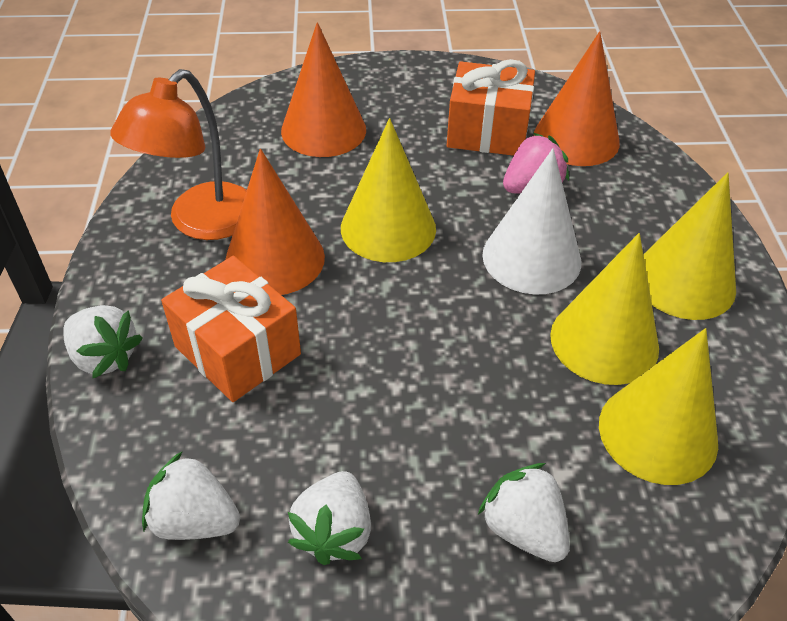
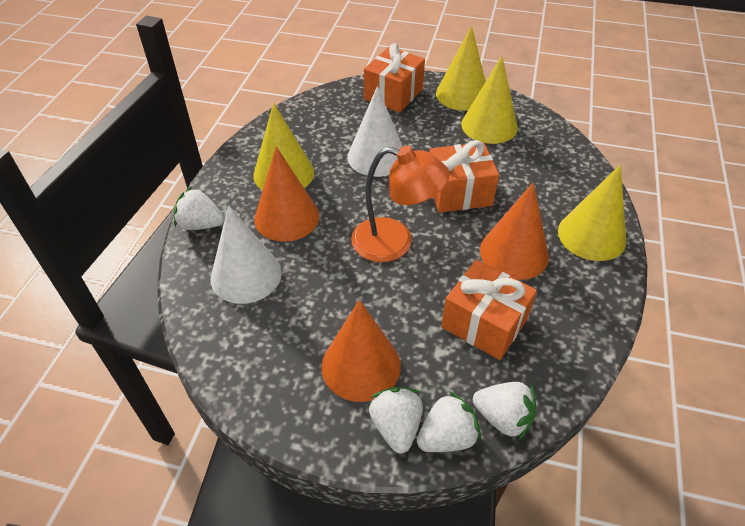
orange gift: [161,256,301,402] [447,59,535,156] = 2 -> [364,43,425,112] [429,140,499,213] [441,260,537,360] = 3
pink strawberry: [503,133,569,194] = 1 -> none = 0
white cone: [482,148,581,295] = 1 -> [210,205,282,304] [347,86,403,177] = 2

